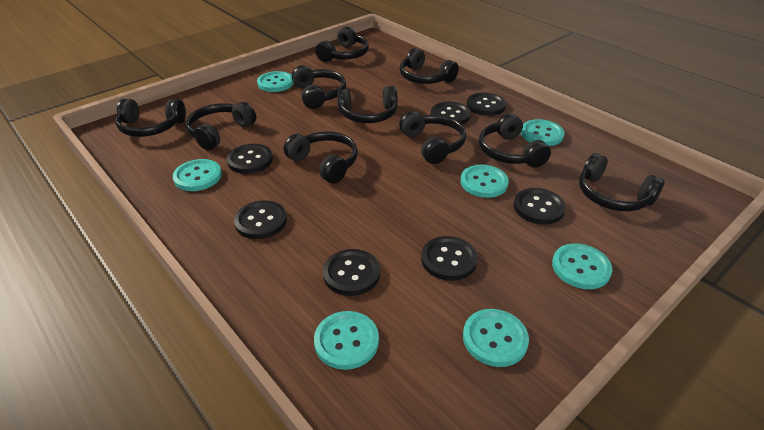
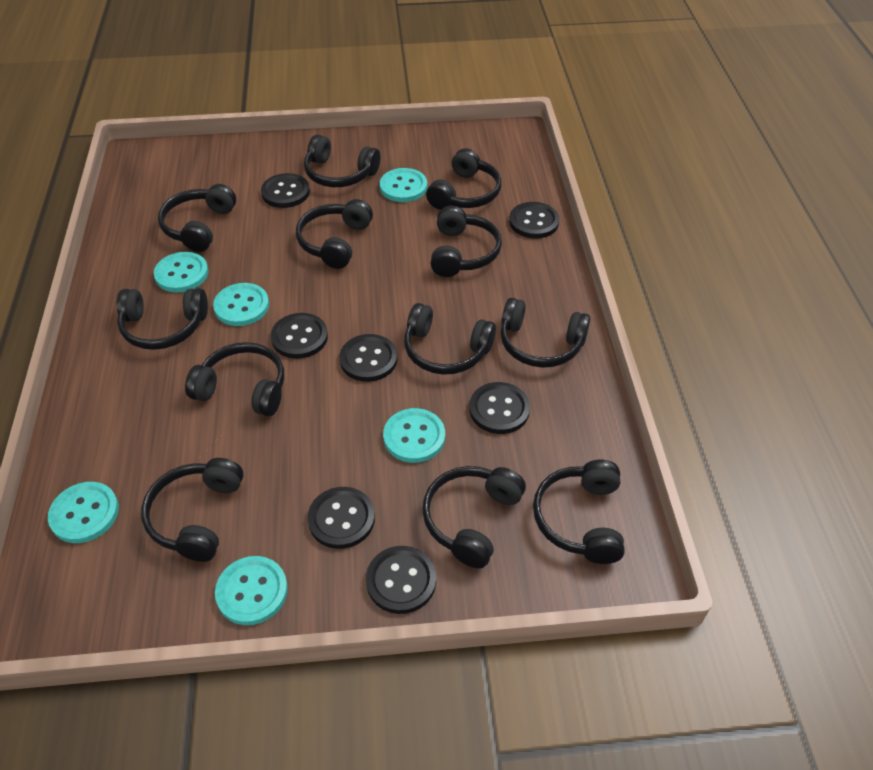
black headphones: [115,99,186,137] [186,102,256,150] [284,131,358,184] [292,65,346,109] [315,27,369,62] [337,86,398,123] [399,111,466,164] [400,48,459,84] [479,114,551,168] [579,153,665,211] = 10 -> [117,288,208,350] [141,458,244,562] [158,184,236,252] [185,342,284,416] [296,199,373,269] [304,135,380,187] [404,303,496,375] [422,466,526,568] [426,148,502,210] [430,205,502,277] [500,298,590,368] [533,460,625,564] = 12
turquoise button: [173,159,222,191] [257,71,294,92] [314,311,379,370] [461,165,509,198] [463,309,529,367] [521,119,564,146] [552,243,612,289] = 7 -> [48,482,119,543] [154,252,209,293] [213,283,269,326] [215,556,288,625] [380,168,427,202] [383,408,445,463] = 6

